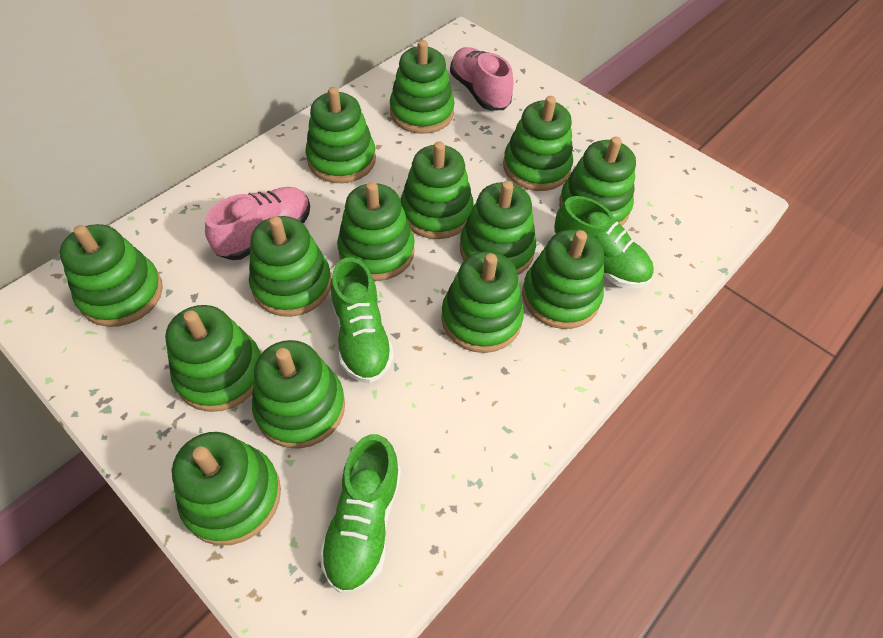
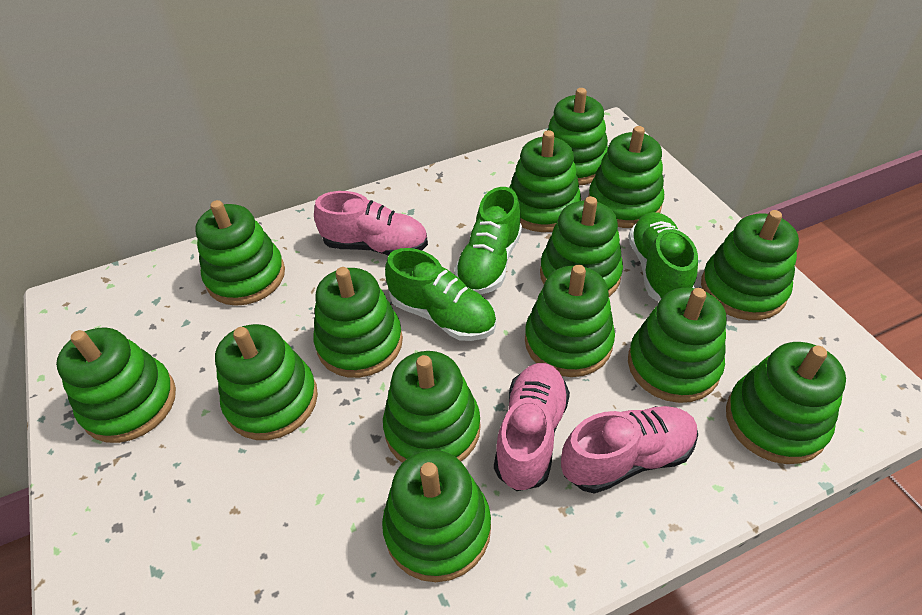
pink shoe: [205,187,310,260] [450,47,513,110] = 2 -> [314,191,428,256] [494,363,570,491] [561,406,698,494] = 3

